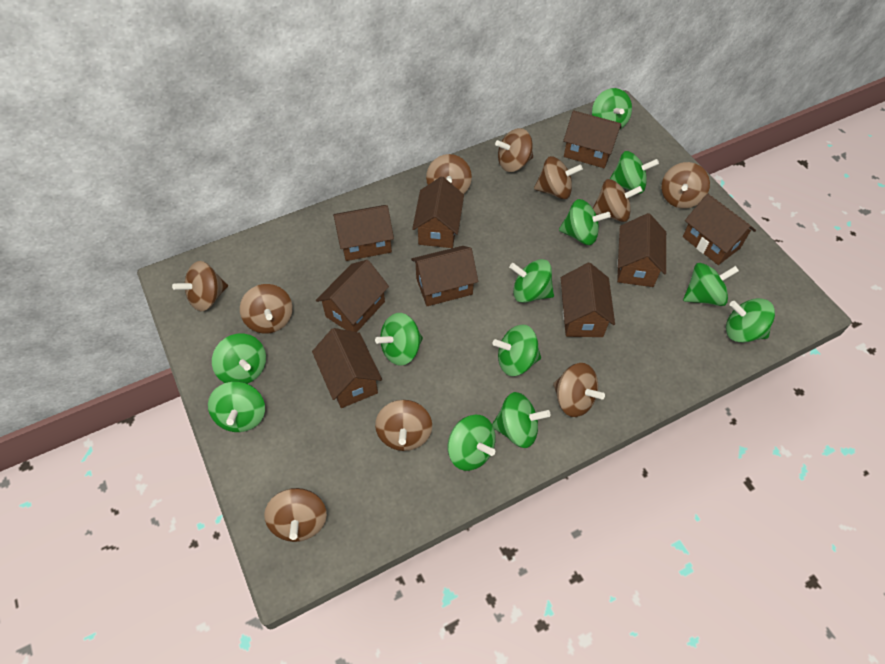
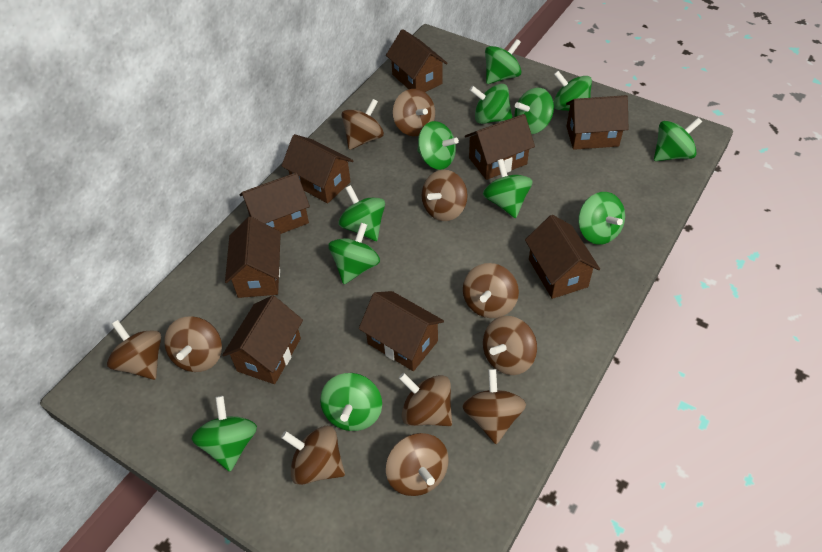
brown spinning top: [172,261,228,311] [240,284,293,334] [264,488,327,542] [375,400,432,451] [426,154,472,194] [495,128,533,172] [534,156,583,199] [553,363,605,417] [593,179,642,222] [662,162,710,209] = 10 -> [107,320,161,380] [164,316,222,372] [281,426,345,485] [342,99,384,150] [386,433,449,496] [393,89,435,136] [399,373,452,426] [422,170,468,221] [462,369,526,444] [463,263,519,318] [483,316,537,375] = 11

